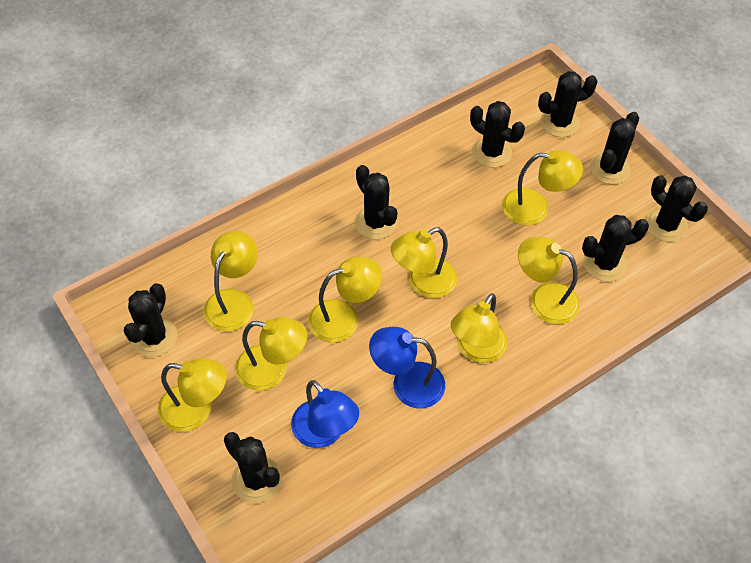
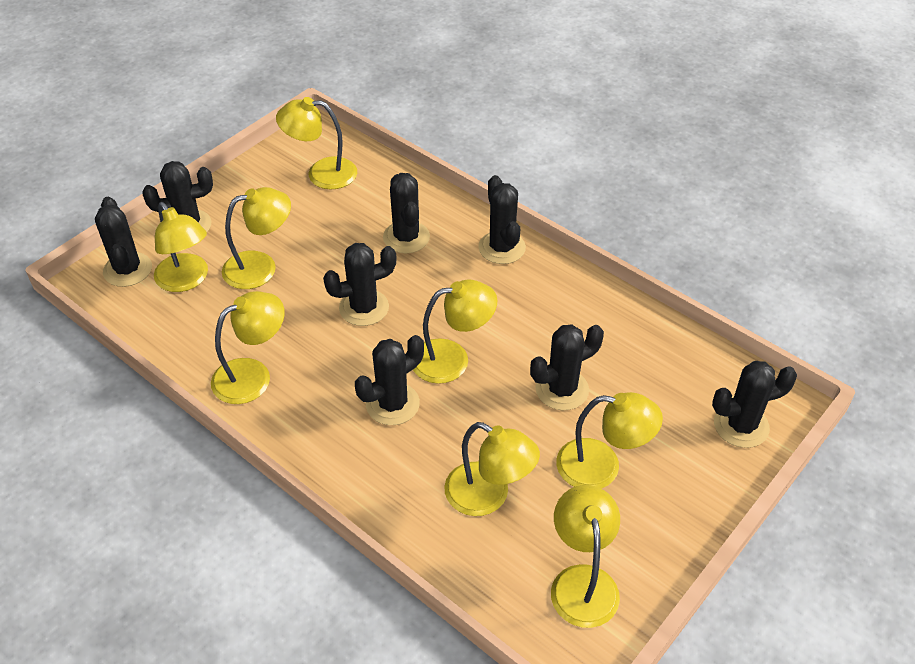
blue lamp: [291,380,359,448] [369,327,445,408] = 2 -> none = 0

